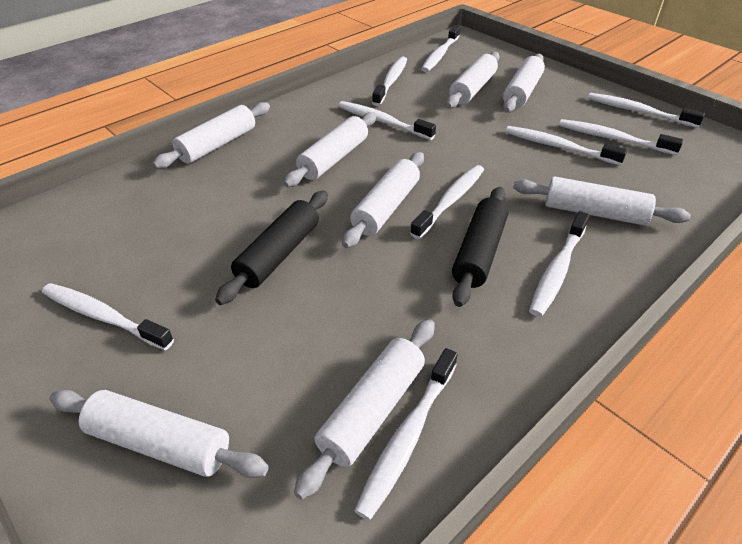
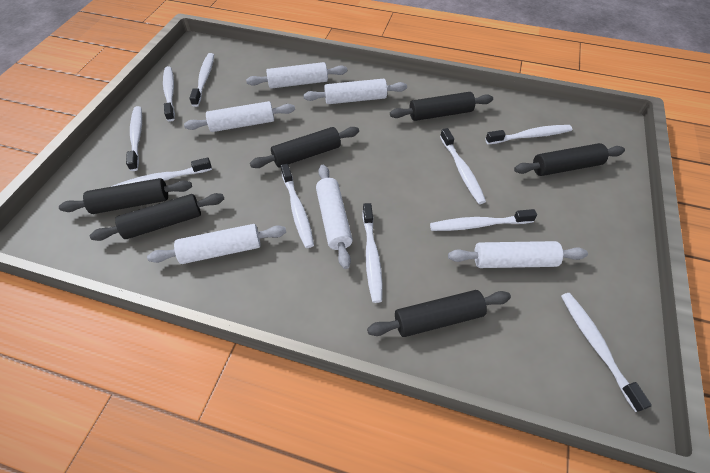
black rolling pin: [215,191,328,305] [452,187,508,307] = 2 -> [59,178,192,214] [90,193,224,241] [250,127,359,168] [367,290,511,337] [390,92,493,121] [514,143,625,176] = 6
white rolling pin: [50,390,269,478] [152,102,270,169] [283,112,376,187] [294,319,435,500] [342,152,424,248] [446,52,500,108] [503,54,545,113] [513,177,691,225] = 8 -> [147,224,286,264] [184,101,295,132] [246,62,347,89] [303,79,407,104] [316,165,353,269] [448,241,588,268] = 6

